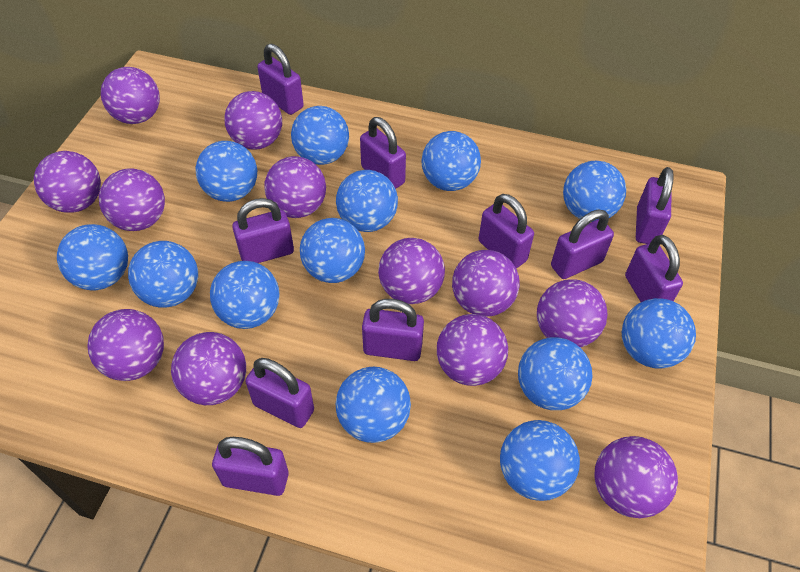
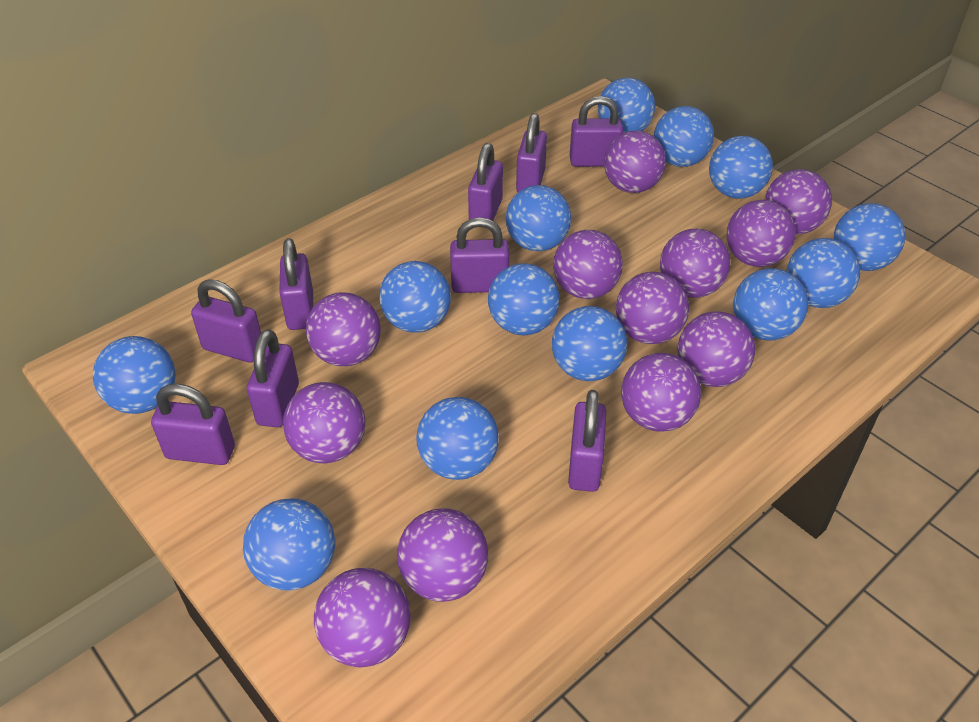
purple padlock: [212,437,289,496] [232,198,294,263] [245,358,314,428] [257,44,304,115] [360,117,406,189] [362,299,424,361] [478,194,534,269] [551,209,614,279] [625,235,683,302] [636,167,674,244] = 10 -> [151,384,235,465] [191,279,261,363] [247,329,299,427] [279,238,313,330] [450,217,509,293] [468,143,503,221] [516,113,547,192] [568,390,606,492] [570,96,624,167] = 9

